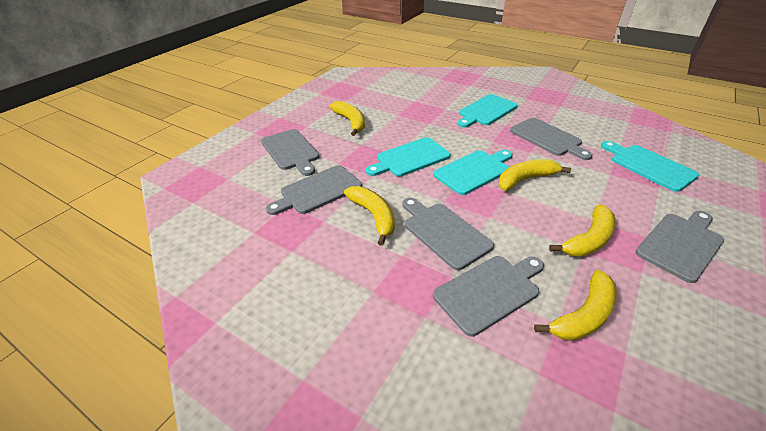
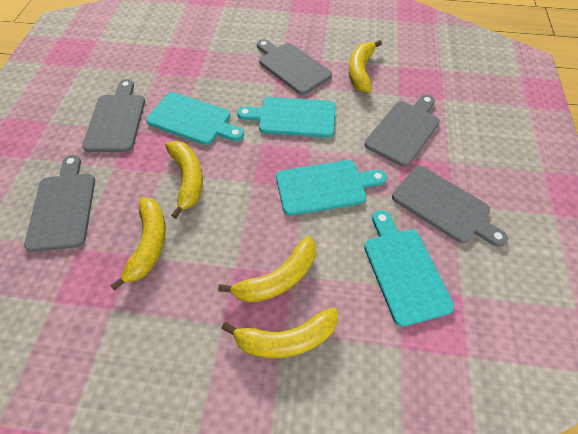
grey cutting board: [261,129,320,176] [266,165,362,215] [402,198,494,270] [433,256,544,336] [510,118,593,160] [635,211,724,283] = 6 -> [24,155,95,252] [82,79,145,152] [257,39,332,95] [365,95,440,167] [392,166,508,247] = 5

